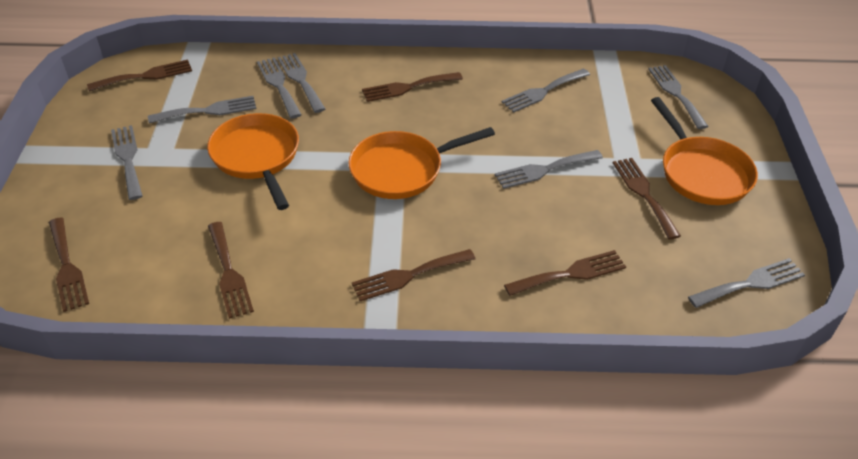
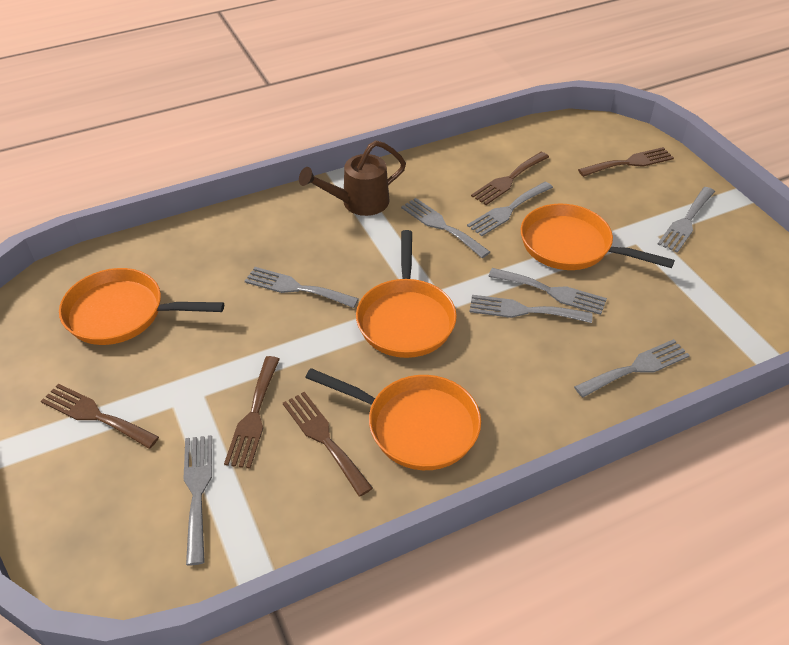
brown fork: [49,217,89,312] [87,60,192,92] [208,222,254,319] [352,249,475,301] [362,72,463,102] [504,250,626,296] [613,158,681,240] = 7 -> [41,384,159,449] [224,356,280,469] [283,392,373,497] [471,152,549,205] [578,147,674,177] = 5
brown watering can: none = 0 -> [299,140,406,216] = 1
orange pan: [207,113,299,210] [348,127,495,199] [651,97,758,205] = 3 -> [59,268,224,345] [305,368,481,470] [356,230,457,358] [521,204,675,270] = 4

